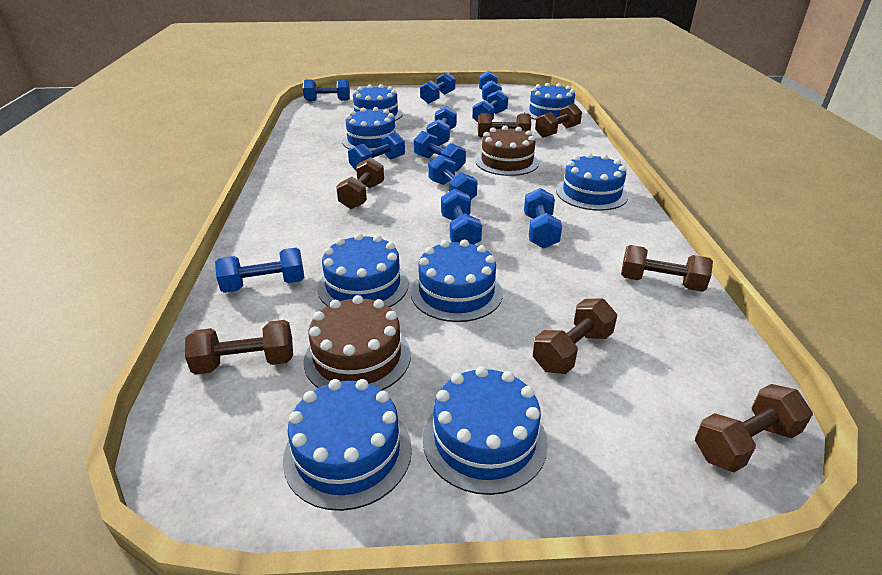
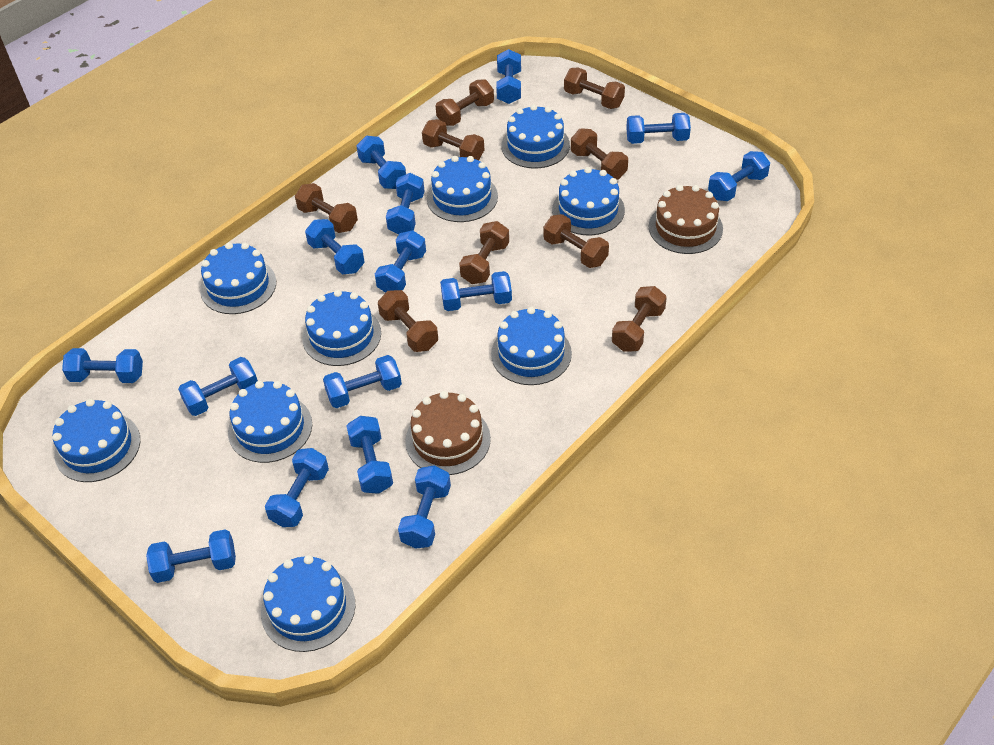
blue cake: [283,379,412,511] [317,233,409,307] [342,107,396,150] [353,84,403,121] [411,239,503,322] [423,366,548,495] [524,83,575,120] [556,153,628,211] = 8 -> [52,399,140,482] [200,242,276,314] [228,381,312,463] [261,555,356,652] [302,290,381,366] [427,156,498,222] [491,307,572,385] [501,104,570,168] [552,167,625,235] = 9
blue dumbbell: [215,248,304,293] [303,79,350,101] [348,132,405,172] [414,131,466,172] [420,72,455,104] [427,106,457,146] [428,155,478,199] [441,189,482,245] [472,90,508,122] [479,71,502,101] [524,188,562,248] = 11 -> [62,348,143,383] [146,529,236,583] [178,357,258,416] [265,448,329,527] [305,219,364,274] [323,355,402,408] [346,416,393,494] [357,136,406,189] [375,230,426,293] [386,173,425,234] [398,466,451,549] [440,271,512,311] [496,49,521,104] [626,113,691,144] [708,151,770,201] = 15
brown dumbbell: [185,320,293,375] [336,158,384,209] [478,113,531,137] [533,298,617,374] [535,103,582,138] [621,245,713,292] [695,384,813,472] = 7 -> [295,183,358,233] [378,290,438,352] [422,119,484,161] [436,79,494,126] [459,221,509,284] [543,214,609,268] [564,67,625,109] [571,128,628,180] [612,286,667,352] = 9

